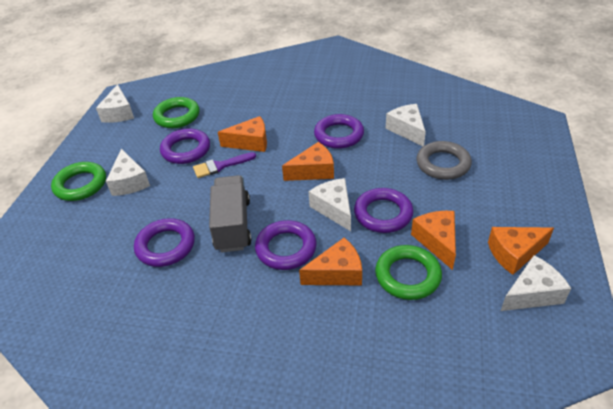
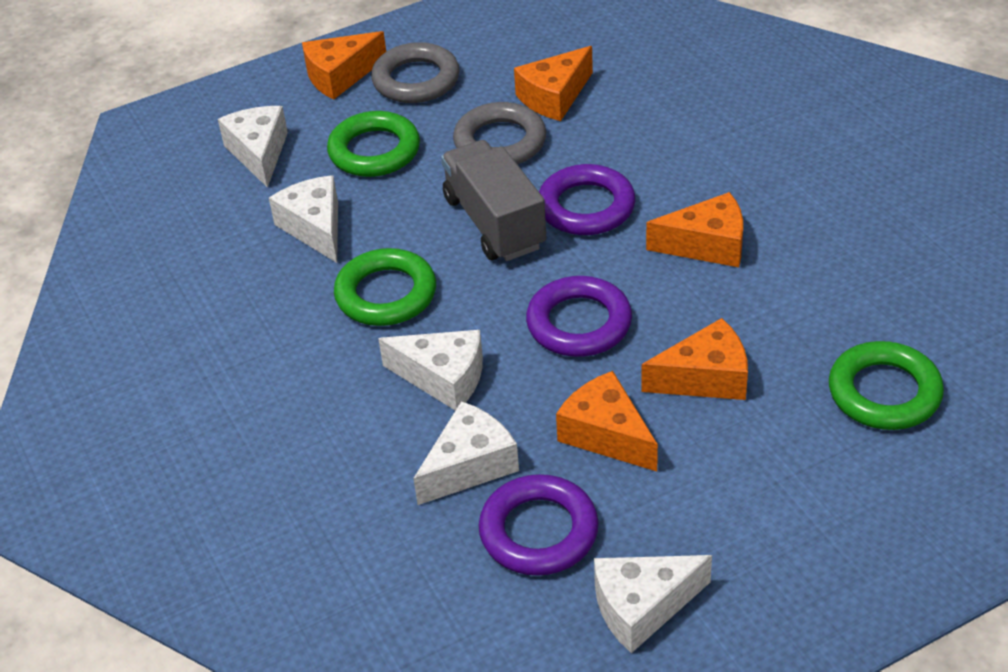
grey ring: [416,141,472,180] = 1 -> [371,42,460,103] [453,102,546,164] = 2
purple brush: [193,152,256,178] = 1 -> none = 0
purple ring: [134,218,195,267] [160,129,210,164] [255,220,316,270] [314,114,364,149] [354,188,413,233] = 5 -> [479,474,599,576] [526,276,632,357] [539,164,636,235] = 3

